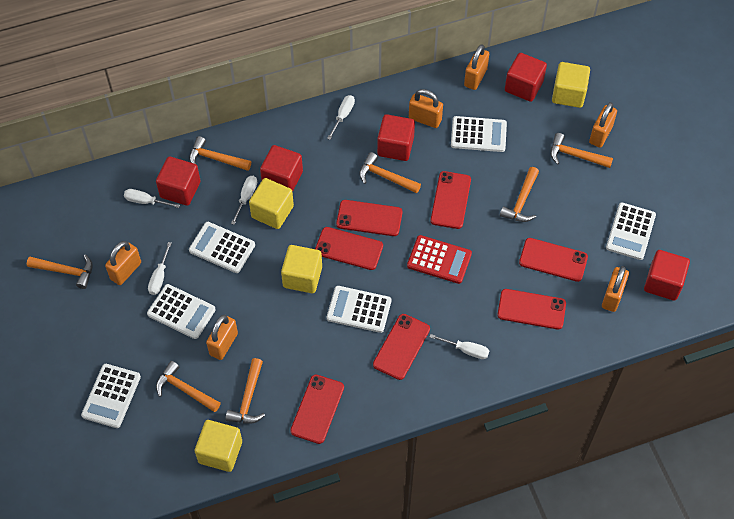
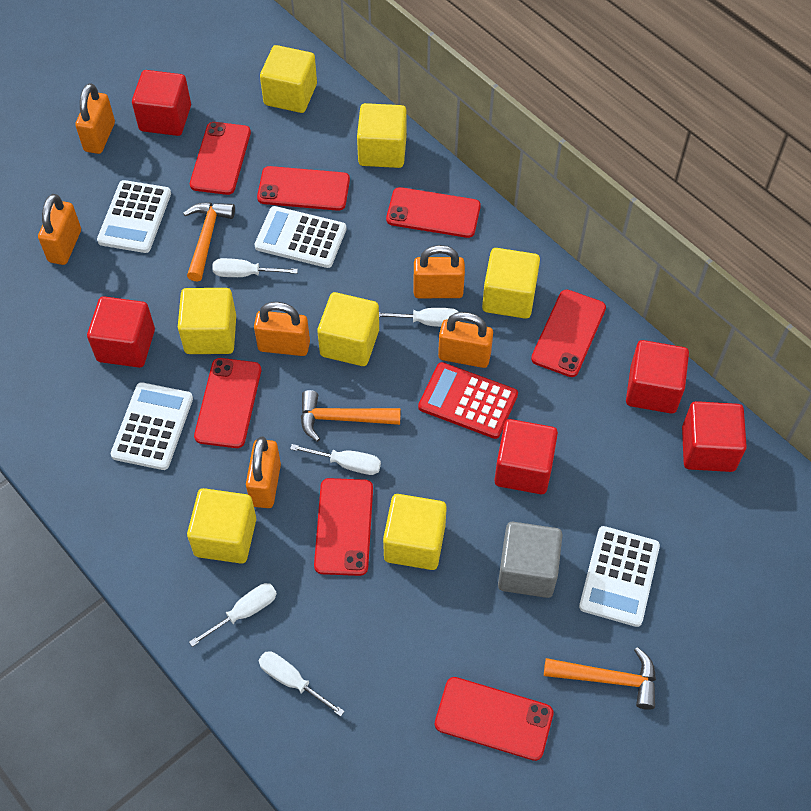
grey cube: none = 0 -> [498,522,563,598] = 1
orange hammer: [27,254,93,289] [156,361,221,412] [189,136,251,171] [225,358,265,424] [359,152,421,193] [500,167,539,222] [550,133,613,168] = 7 -> [183,202,235,282] [301,390,401,442] [544,647,656,710] = 3
white calculator: [81,364,141,428] [147,284,216,339] [189,222,255,273] [327,286,391,333] [451,116,507,152] [606,202,656,260] = 6 -> [97,180,171,253] [111,382,193,470] [254,206,346,268] [579,526,660,627] = 4
yellow cube: [195,420,242,472] [249,178,294,229] [281,245,322,293] [552,62,590,108] = 4 -> [178,288,236,354] [187,488,256,564] [260,45,317,113] [317,292,379,366] [357,103,407,168] [383,494,447,570] [482,248,540,319] = 7

